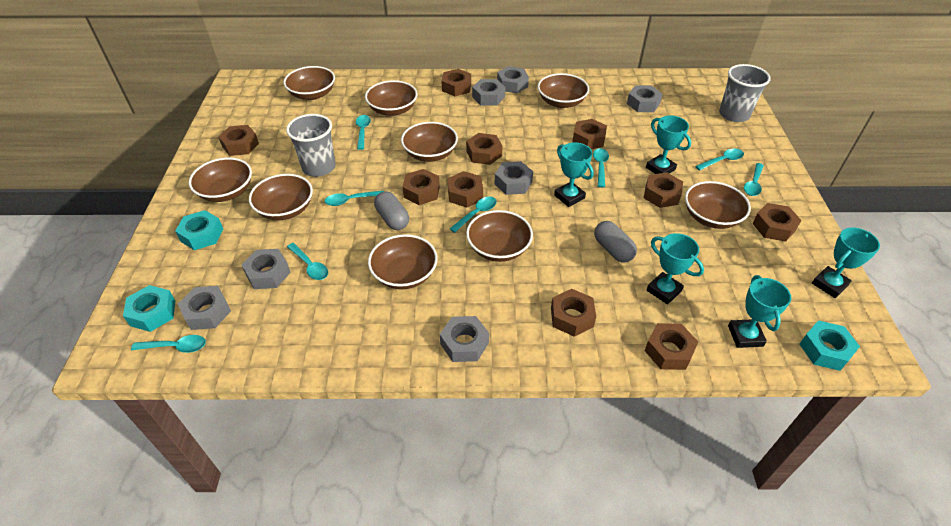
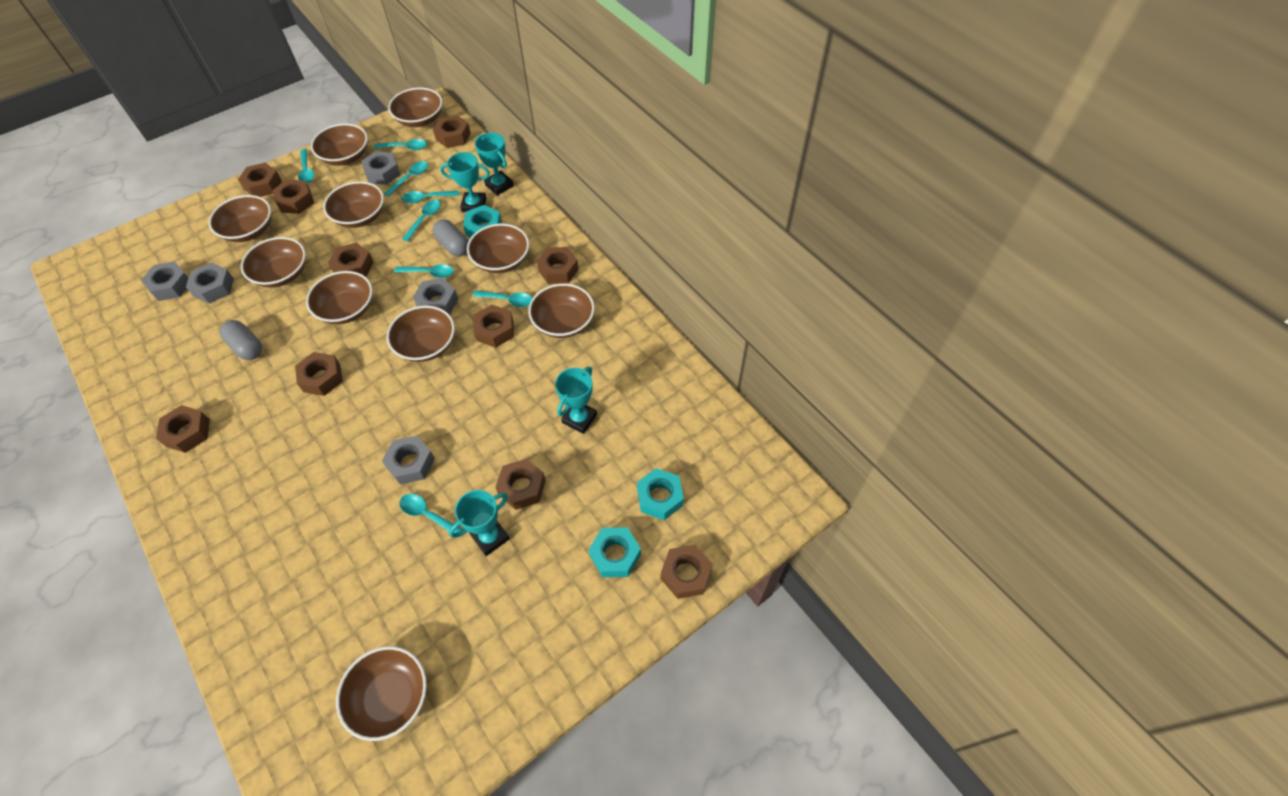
brown bowl: [189,158,252,202] [249,174,313,220] [283,66,335,100] [365,80,418,116] [368,234,438,289] [401,122,458,162] [466,210,533,262] [538,73,589,108] [685,181,751,229] = 9 -> [209,195,271,242] [241,237,306,288] [306,271,373,324] [311,123,368,166] [323,181,384,228] [336,646,427,741] [387,306,455,362] [388,87,443,127] [467,224,529,273] [528,283,595,338] = 10
grey cup: [286,114,336,177] [719,64,771,122] = 2 -> none = 0
grey nut: [178,286,231,330] [242,249,291,289] [440,316,489,362] [472,79,505,105] [495,161,533,195] [497,66,529,93] [627,85,662,112] = 7 -> [141,261,188,301] [186,263,234,303] [361,151,400,185] [382,436,435,484] [413,278,458,315] = 5
turquoise trophy: [554,142,594,207] [646,115,691,174] [647,233,704,305] [728,275,791,348] [812,227,880,298] = 5 -> [440,152,490,212] [449,490,510,556] [475,133,514,196] [555,367,597,434] = 4

